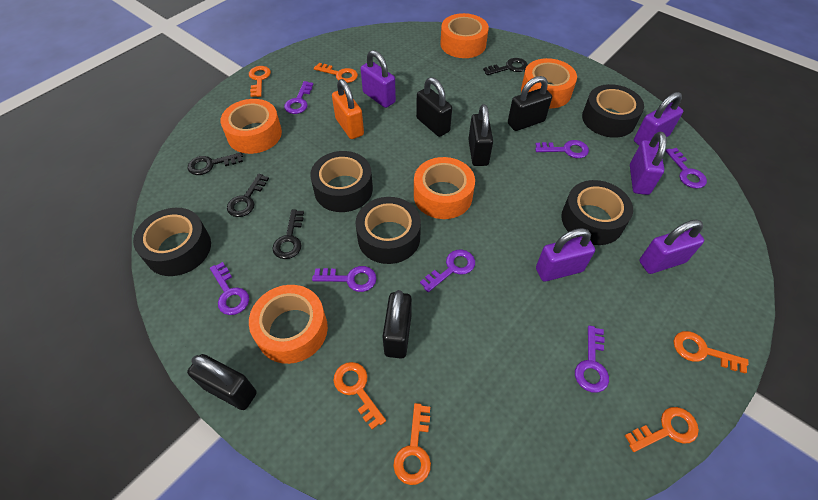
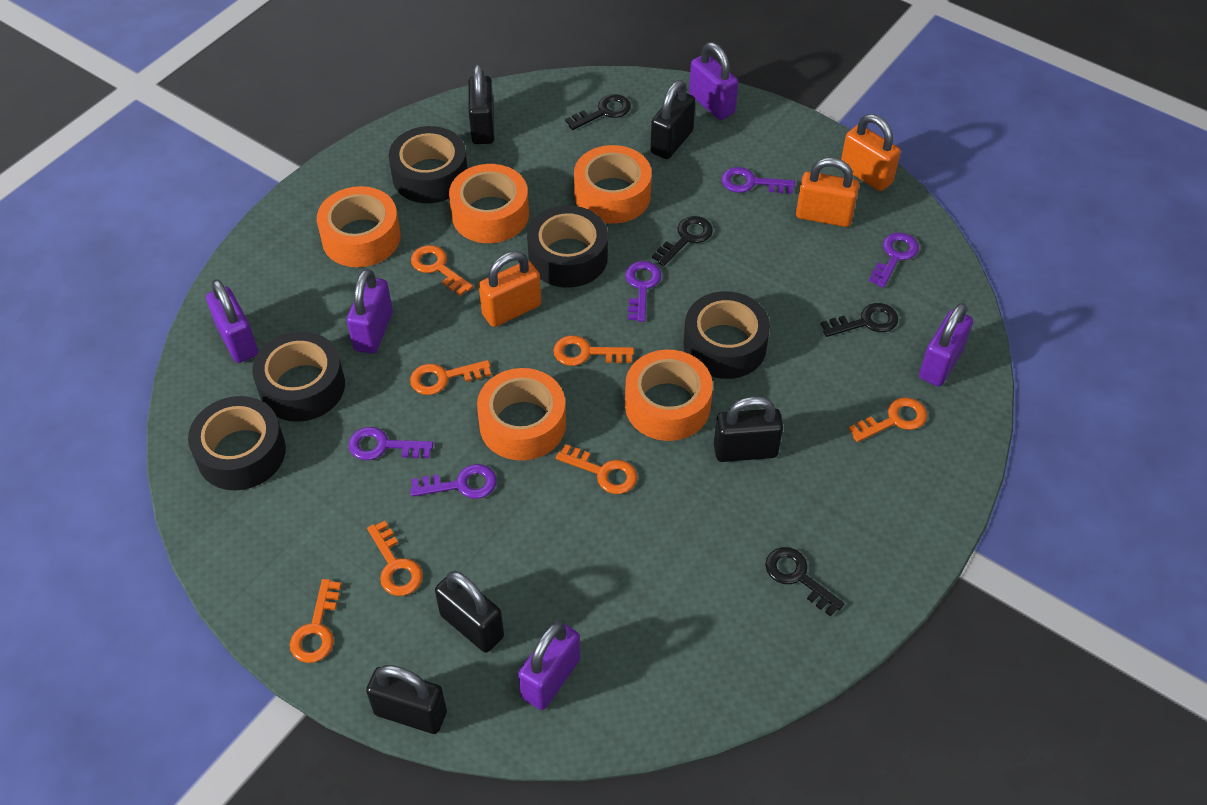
orange key: [249,66,271,97] [314,63,358,83] [333,362,386,430] [393,403,431,485] [625,407,699,452] [674,331,749,374] = 6 -> [290,579,341,663] [367,521,423,596] [410,360,491,395] [411,245,473,296] [553,335,634,366] [556,444,637,494] [849,397,927,442] = 7
orange padlock: [332,79,364,139] = 1 -> [479,251,541,327] [796,158,859,227] [841,114,901,191] = 3
purple key: [210,262,249,315] [284,81,314,114] [312,266,377,292] [420,250,475,292] [535,140,589,158] [575,326,609,393] [665,148,707,189] = 7 -> [349,427,433,460] [410,464,497,499] [625,261,661,322] [721,167,795,194] [869,233,919,288] = 5

